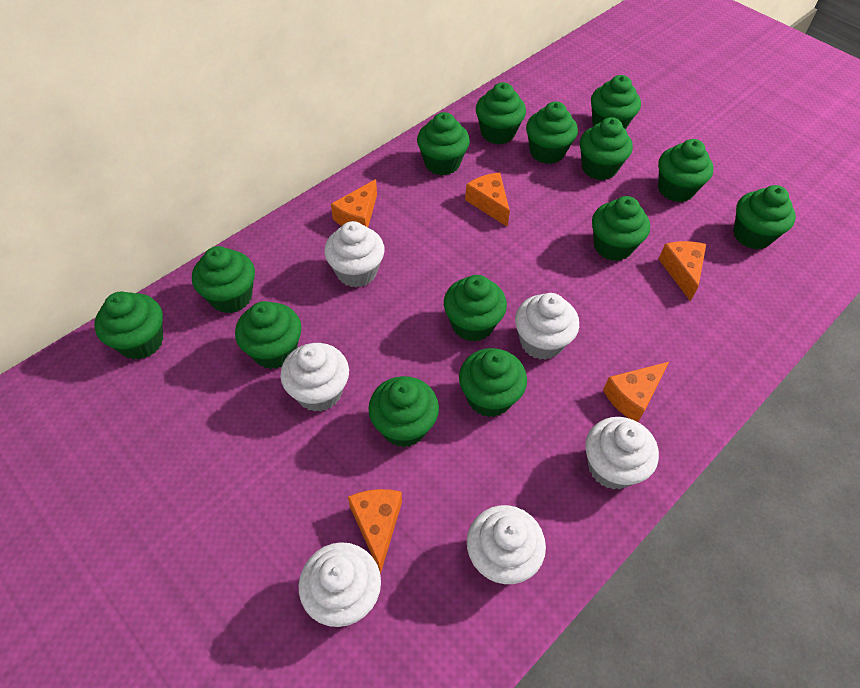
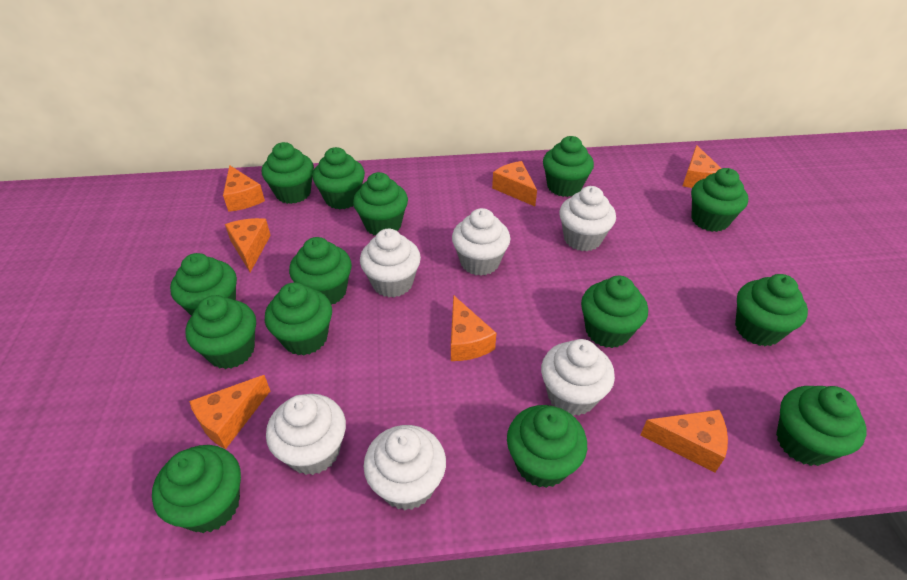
orange cheese: [331,179,377,227] [348,489,402,574] [465,173,510,227] [603,361,670,422] [659,241,706,301] = 5 -> [189,375,270,449] [223,165,265,212] [225,218,271,272] [451,295,496,361] [492,161,537,206] [640,410,728,472] [683,145,722,188] = 7

